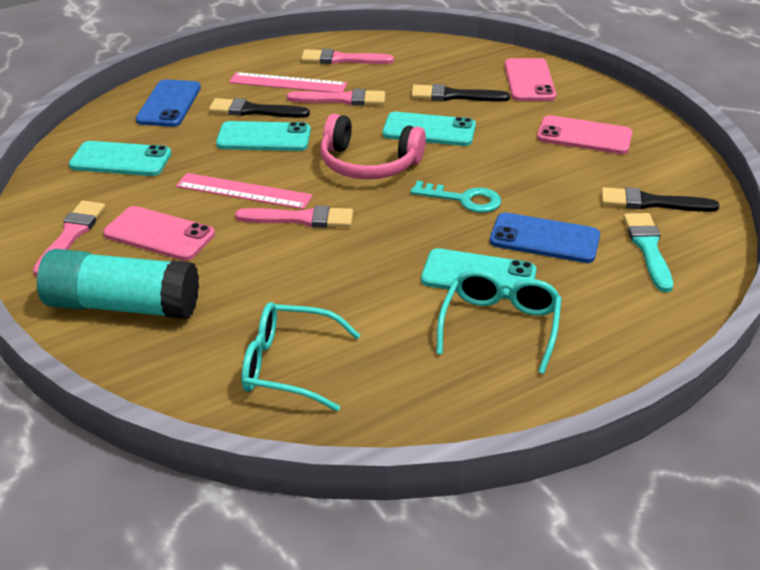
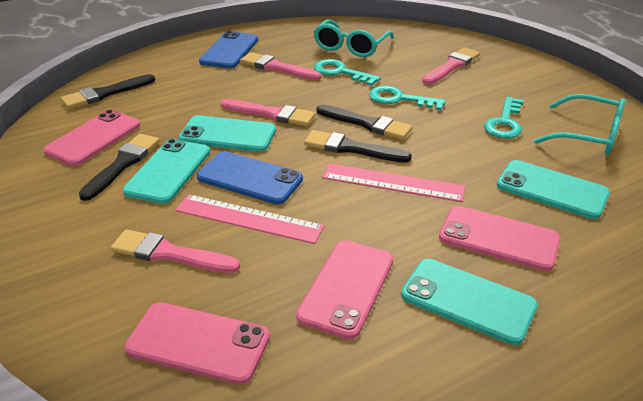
black brush: [209,98,310,118] [411,84,510,102] [601,187,720,212] = 3 -> [61,74,155,109] [79,134,160,201] [304,130,412,163] [316,104,412,140] = 4
pink headphones: [320,114,426,179] = 1 -> none = 0
pink phone: [103,206,215,261] [505,58,556,101] [537,115,632,154] = 3 -> [43,110,140,166] [124,302,270,385] [296,240,394,339] [439,206,560,271] = 4
turquoise brush: [623,213,673,292] = 1 -> none = 0
turquoise glue stick: [37,249,199,319] = 1 -> none = 0
turquoise key: [410,180,501,213] = 1 -> [314,59,381,86] [369,86,446,111] [484,97,524,139] = 3

